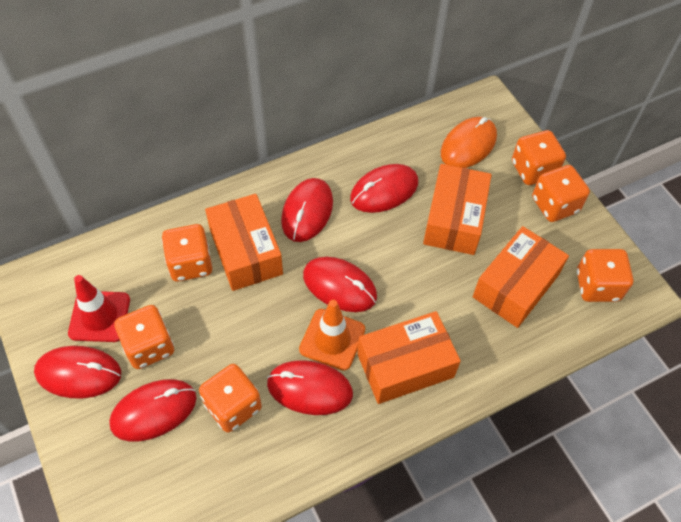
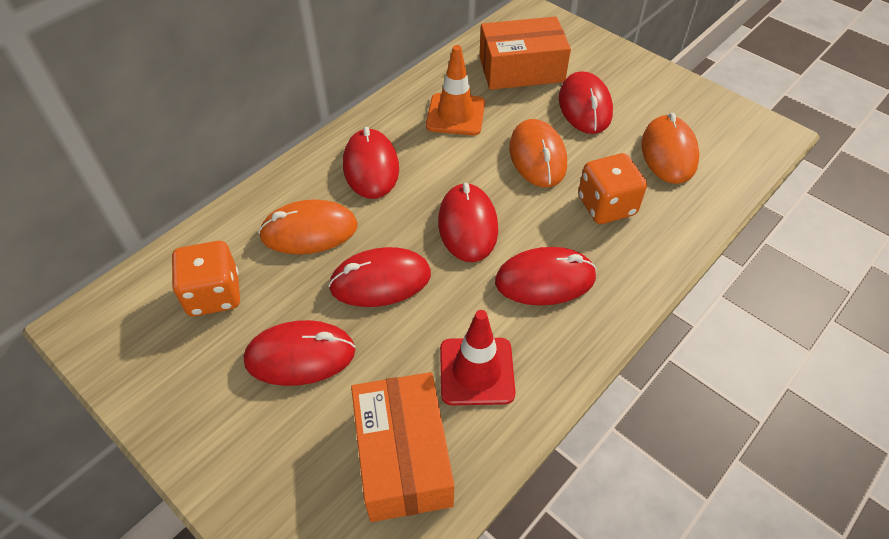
orange box: [205,194,283,291] [357,311,461,404] [423,164,492,255] [473,226,569,328] = 4 -> [351,372,454,522] [479,16,571,90] = 2
orange dice: [114,305,174,369] [162,224,212,282] [199,364,262,432] [512,130,566,185] [532,165,590,222] [577,249,633,302] = 6 -> [171,241,240,317] [578,153,647,224] = 2
orange mouse: [441,117,497,168] = 1 -> [258,200,358,254] [509,119,567,187] [641,113,699,184] = 3

